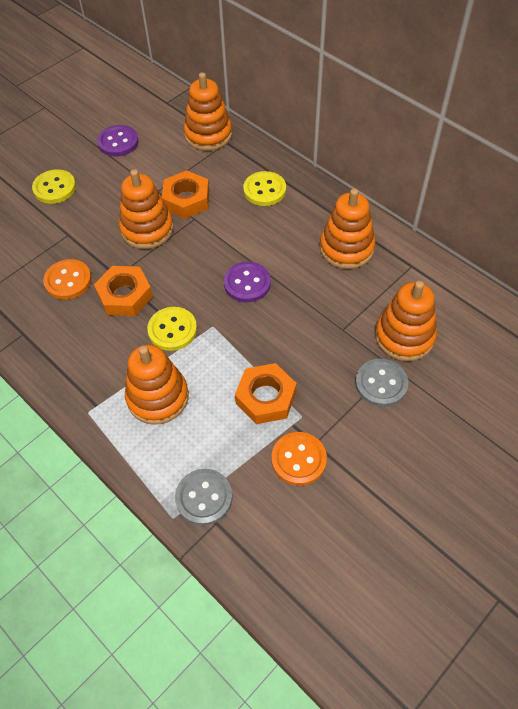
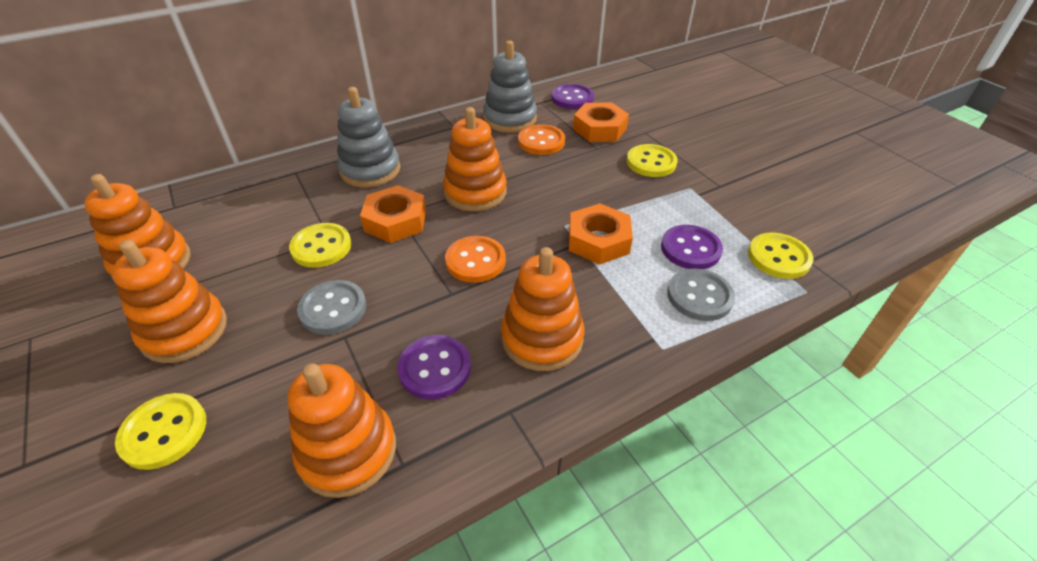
grey stacking toy: none = 0 -> [337,87,400,187] [483,41,537,132] = 2
purple button: [97,125,139,156] [224,262,271,303] = 2 -> [397,335,471,399] [551,84,594,109] [661,225,723,269] = 3
yellow button: [32,169,76,204] [147,307,197,351] [243,171,286,206] = 3 -> [115,393,206,470] [289,223,351,268] [627,144,678,177] [748,233,814,279] = 4

